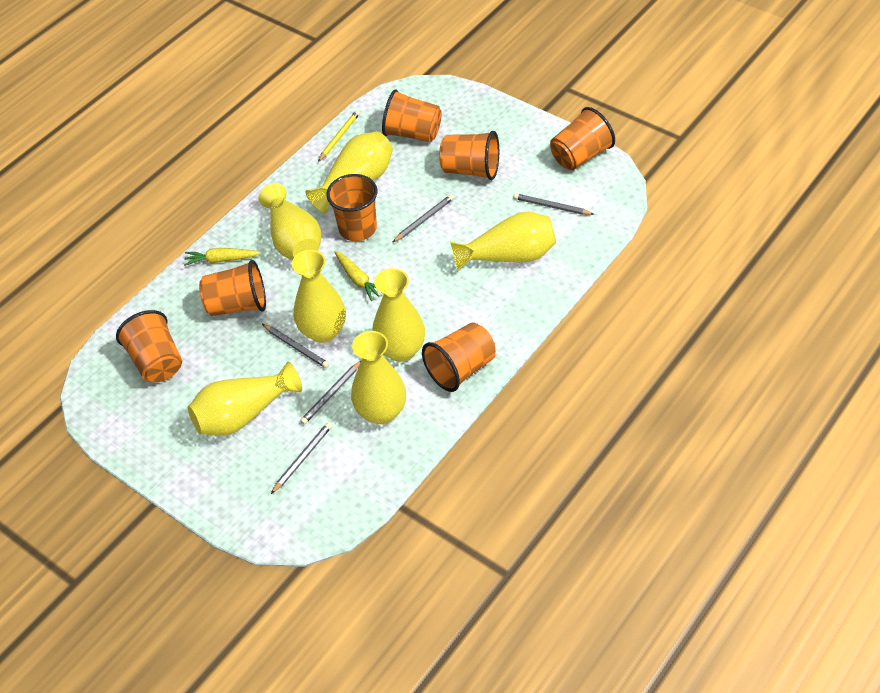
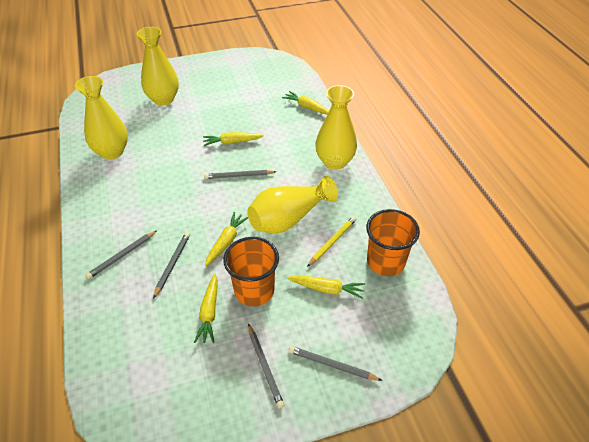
orange cup: [116,310,182,382] [199,260,266,316] [326,174,377,241] [382,90,442,142] [422,323,496,392] [439,131,499,180] [550,107,615,170] = 7 -> [223,237,279,306] [366,209,420,276] = 2
yellow carrot: [184,248,260,266] [334,251,379,301] = 2 -> [194,273,218,343] [203,132,264,146] [205,212,248,266] [282,91,329,115] [287,275,365,299] = 5
yellow vase: [188,362,302,436] [259,183,321,260] [292,250,346,343] [306,131,393,213] [351,331,406,424] [372,268,425,362] [450,212,556,271] = 7 -> [75,76,128,160] [137,27,179,106] [247,176,338,234] [316,85,357,170] = 4

